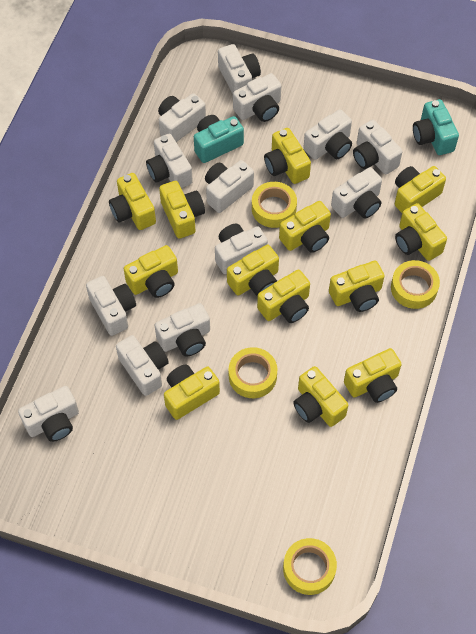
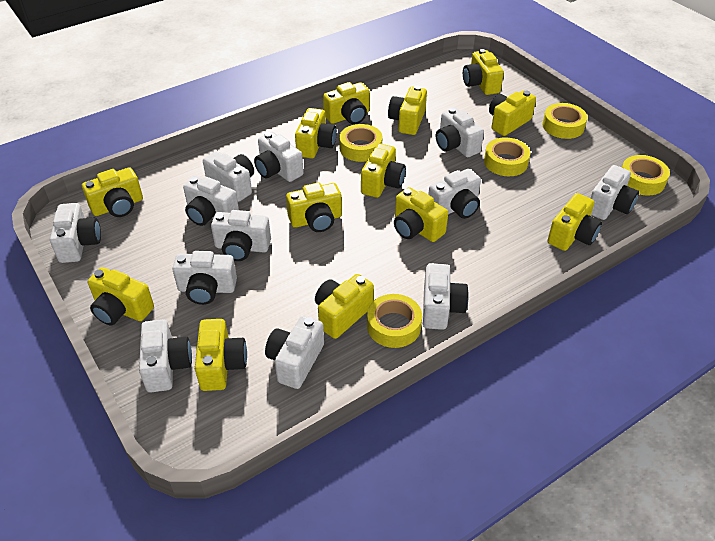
turquoise camera: [194,115,244,163] [413,99,459,155] = 2 -> none = 0
white camera: [18,386,79,442] [86,276,136,336] [116,335,169,396] [146,134,193,188] [155,303,210,357] [158,93,206,142] [205,160,254,213] [215,224,268,274] [218,44,261,94] [233,73,281,122] [303,109,352,160] [331,167,382,219] [353,120,402,174] = 13 -> [50,203,101,263] [139,319,192,393] [172,251,237,305] [183,176,239,226] [203,151,254,202] [211,210,271,261] [254,132,304,182] [265,316,324,389] [423,263,469,330] [428,169,481,219] [436,108,484,157] [590,165,639,220] = 12
yellow tape: [229,347,277,398] [252,182,297,228] [283,538,337,595] [391,260,440,309] = 4 -> [339,124,383,162] [367,294,422,348] [484,137,530,176] [542,103,588,139] [622,155,670,196] = 5

